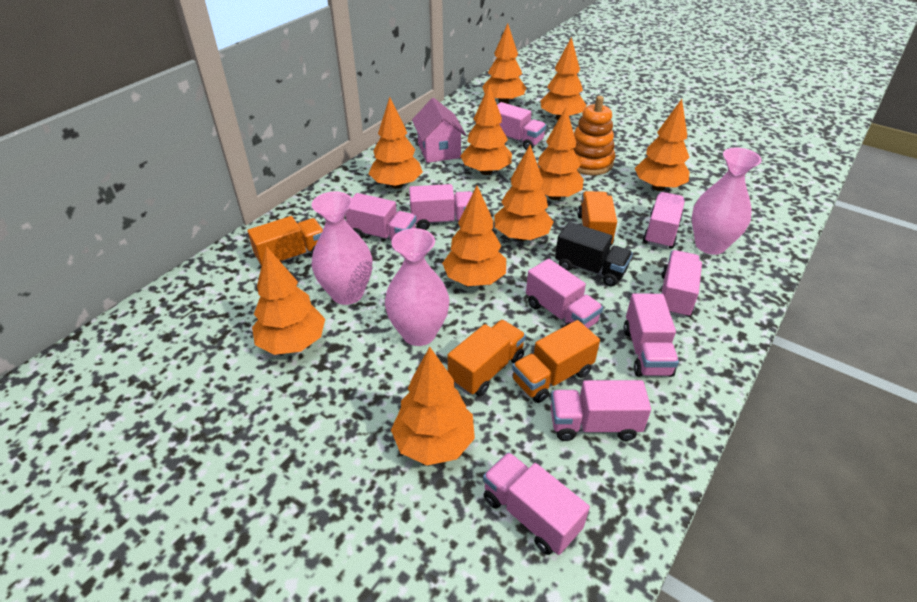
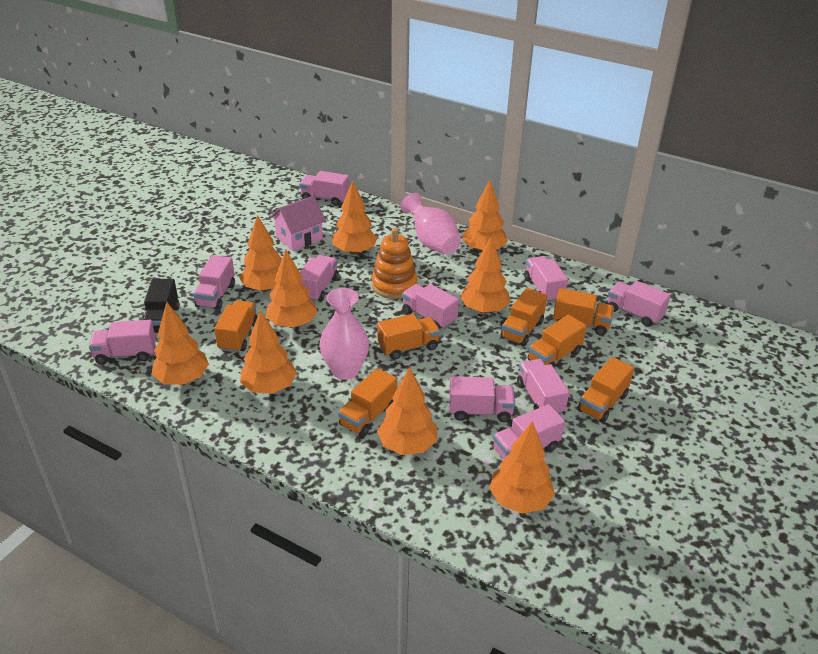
orange tree: [252,246,325,355] [369,97,423,189] [391,347,475,465] [442,186,506,286] [460,85,512,175] [482,23,526,104] [494,145,553,241] [538,108,584,200] [540,37,586,120] [635,99,689,191] = 10 -> [152,302,209,385] [239,215,282,292] [240,310,297,394] [266,249,318,328] [332,181,377,255] [377,367,437,455] [460,236,510,314] [462,180,508,253] [489,421,555,513] = 9
orange truck: [247,216,323,266] [448,320,526,396] [512,320,600,403] [577,191,617,245] = 4 -> [214,300,258,352] [338,368,397,437] [377,314,440,360] [500,288,547,346] [528,314,587,368] [553,288,614,336] [578,357,634,423] = 7
pink truck: [345,193,416,241] [409,184,473,230] [483,452,590,555] [497,102,546,150] [526,259,603,328] [551,380,651,441] [624,294,679,377] [643,192,685,249] [662,250,702,318] = 9 -> [89,320,156,364] [193,255,235,310] [299,171,349,206] [300,255,339,302] [402,284,459,329] [449,376,515,422] [493,404,565,460] [517,359,569,415] [524,256,568,303] [607,281,671,327] = 10
pink vase: [311,192,372,305] [385,228,449,346] [692,148,762,255] = 3 -> [319,288,369,380] [401,193,461,255] = 2

